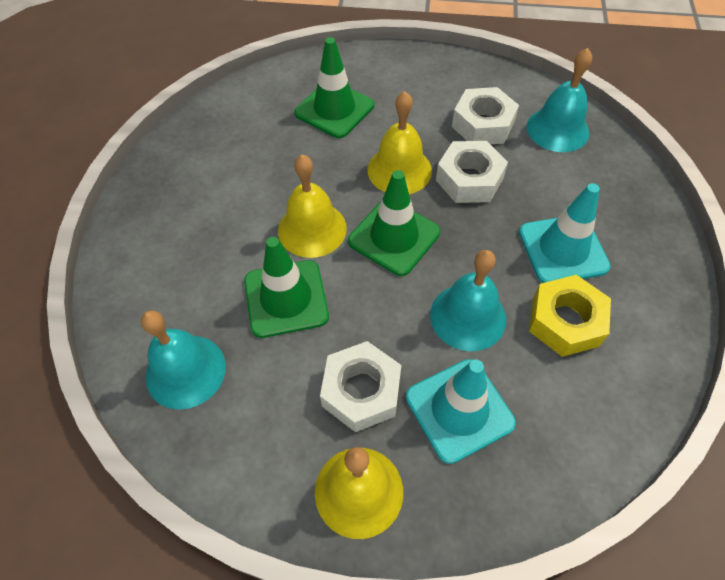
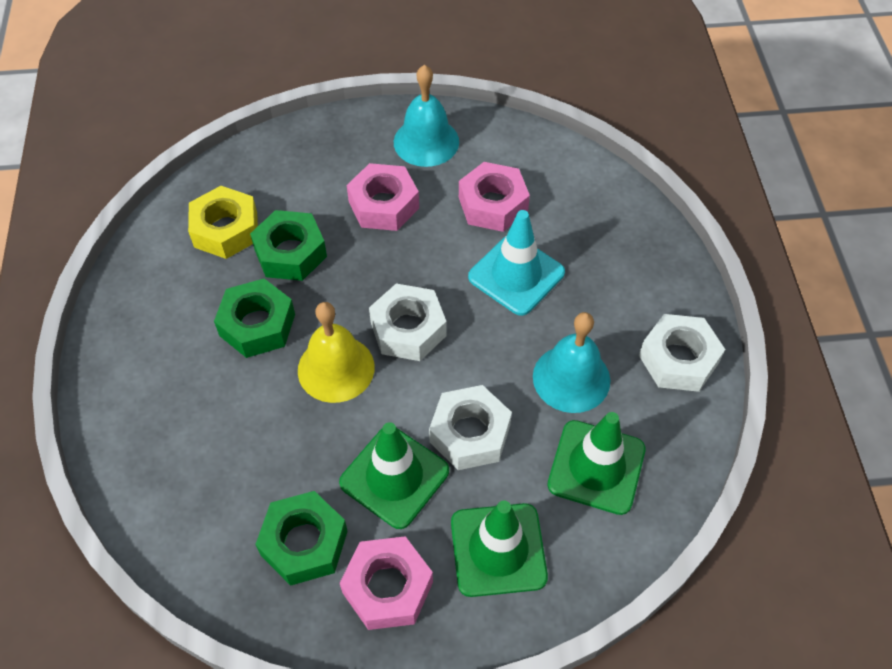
green nut: none = 0 -> [214,279,295,358] [250,210,327,281] [255,491,348,586] = 3
pink nut: none = 0 -> [340,536,433,630] [347,163,419,231] [459,162,530,232] = 3
turquoise bell: [141,310,226,410] [430,250,506,351] [527,48,592,152] = 3 -> [394,65,459,167] [533,312,610,413] = 2
turquoise traffic cone: [406,359,516,464] [519,183,611,283] = 2 -> [468,210,565,316] = 1
yellow bell: [278,154,347,258] [315,447,403,539] [368,91,432,194] = 3 -> [298,302,375,403] = 1

